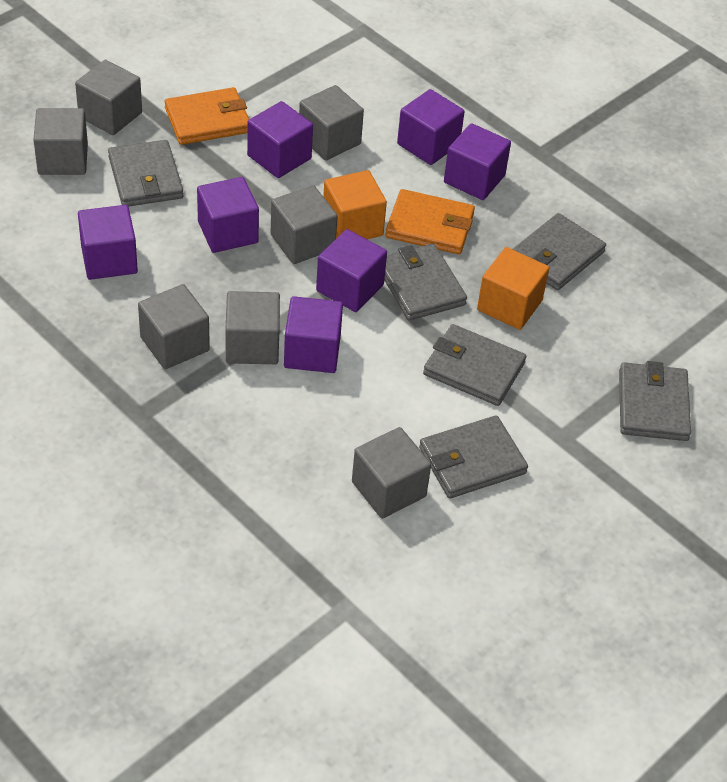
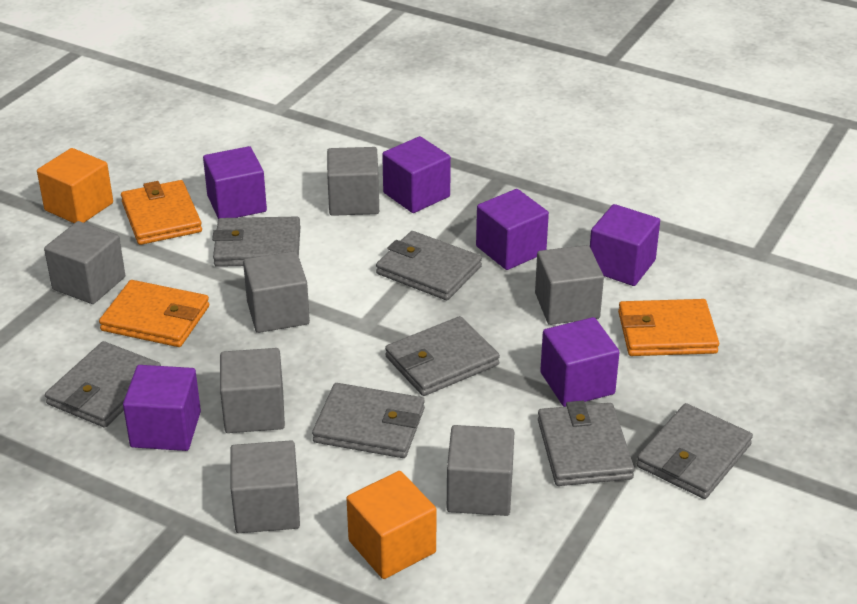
grey wallet: [108,140,184,207] [384,243,467,321] [419,415,528,499] [423,324,526,406] [512,213,606,290] [619,361,691,441] = 6 -> [45,341,161,428] [212,217,300,267] [312,383,425,458] [376,231,482,300] [385,316,500,396] [538,401,635,486] [637,403,753,499] = 7
orange wallet: [165,87,249,145] [385,189,475,254] = 2 -> [99,280,209,347] [121,180,202,245] [618,299,719,356] = 3
purple cube: [78,205,138,280] [197,177,259,253] [247,101,313,178] [284,296,343,373] [316,229,387,312] [397,89,465,165] [444,123,511,200] = 7 -> [123,365,201,451] [203,146,267,219] [382,136,451,213] [476,189,549,270] [540,317,620,407] [590,204,660,286] = 6

